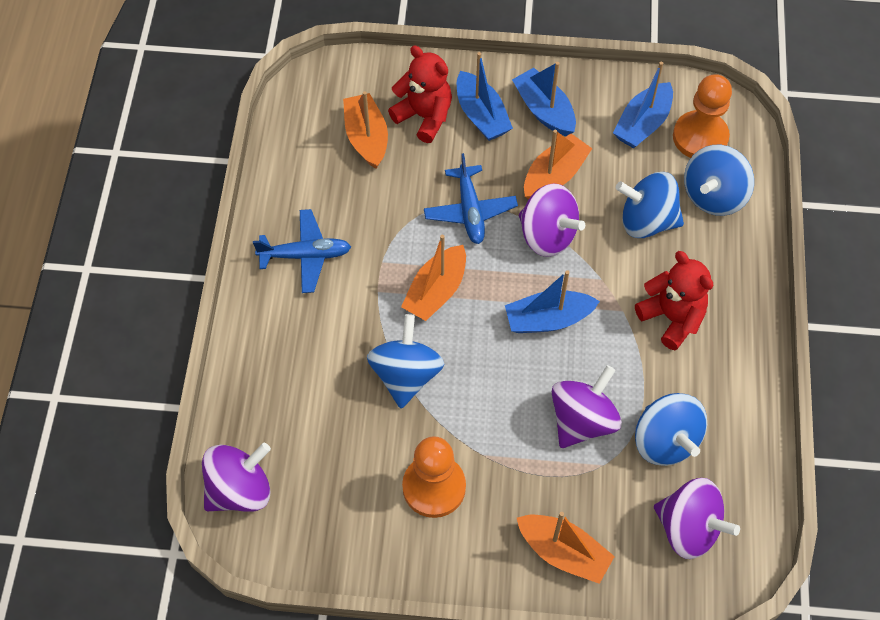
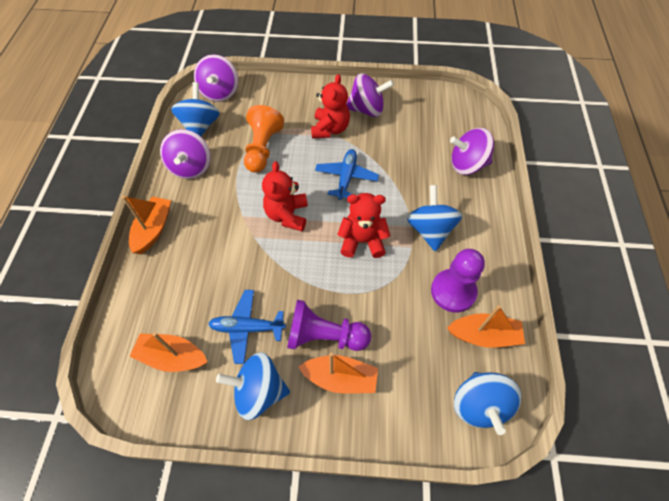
blue boat: [457,52,513,141] [505,270,600,333] [512,62,576,136] [613,62,673,148] = 4 -> none = 0
orange pawn: [402,436,466,518] [673,74,732,158] = 2 -> [244,105,284,173] = 1
purple pawn: none = 0 -> [287,300,371,351] [431,249,485,313] = 2
red teddy bear: [388,46,452,143] [635,251,713,350] = 2 -> [262,161,308,231] [311,74,350,138] [337,193,390,258] = 3

